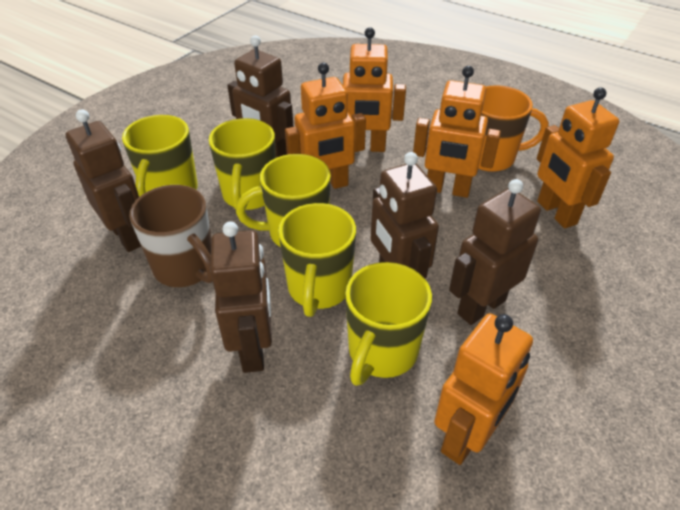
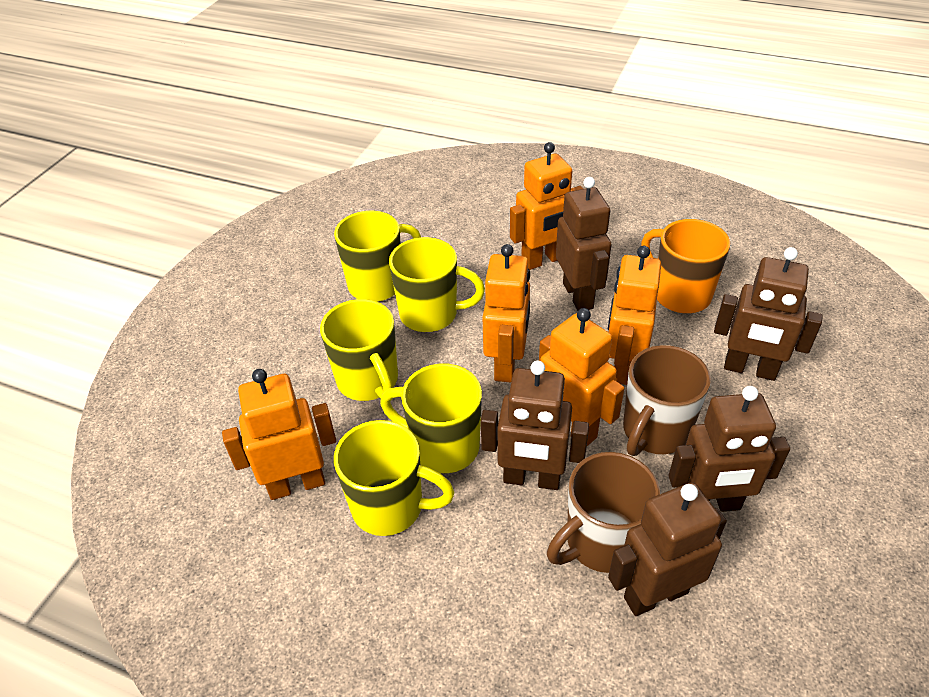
brown mug: [130,185,213,287] = 1 -> [547,452,660,573] [623,345,711,456] = 2

